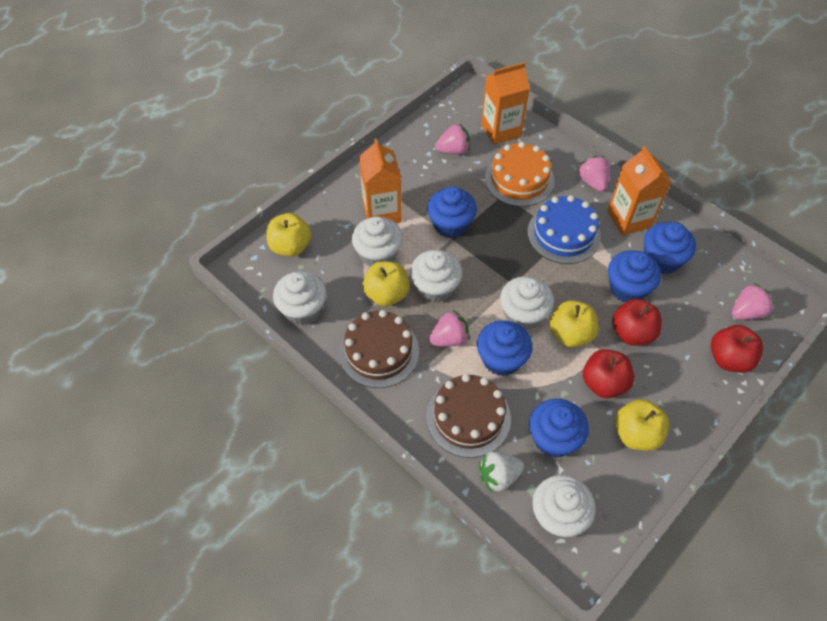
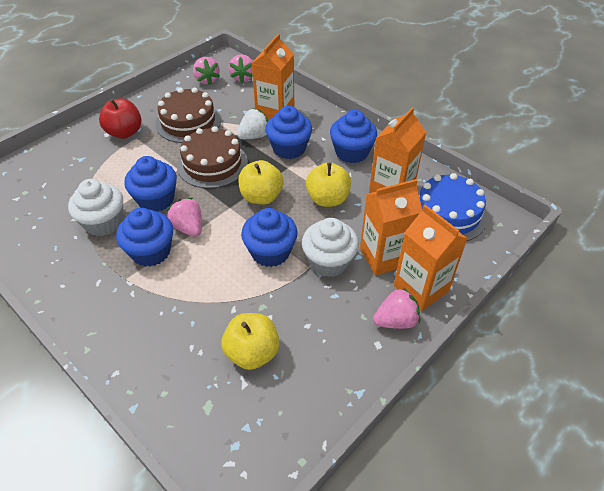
orange cake: [485,142,555,207] = 1 -> none = 0
orange carton: [359,139,402,223] [481,62,530,145] [607,146,671,236] = 3 -> [251,33,294,121] [360,179,422,276] [369,107,426,193] [394,204,468,311] = 4
red apple: [583,349,634,399] [612,299,662,346] [711,325,764,373] = 3 -> [99,98,141,139] = 1
white cupcake: [273,271,327,325] [352,216,403,267] [410,250,463,303] [500,276,554,330] [532,475,596,537] = 5 -> [68,179,123,236] [302,218,359,277] = 2
yellow apple: [266,213,312,257] [363,261,410,306] [549,300,598,348] [615,399,669,451] = 4 -> [221,313,280,370] [238,160,284,204] [306,162,351,207] = 3

